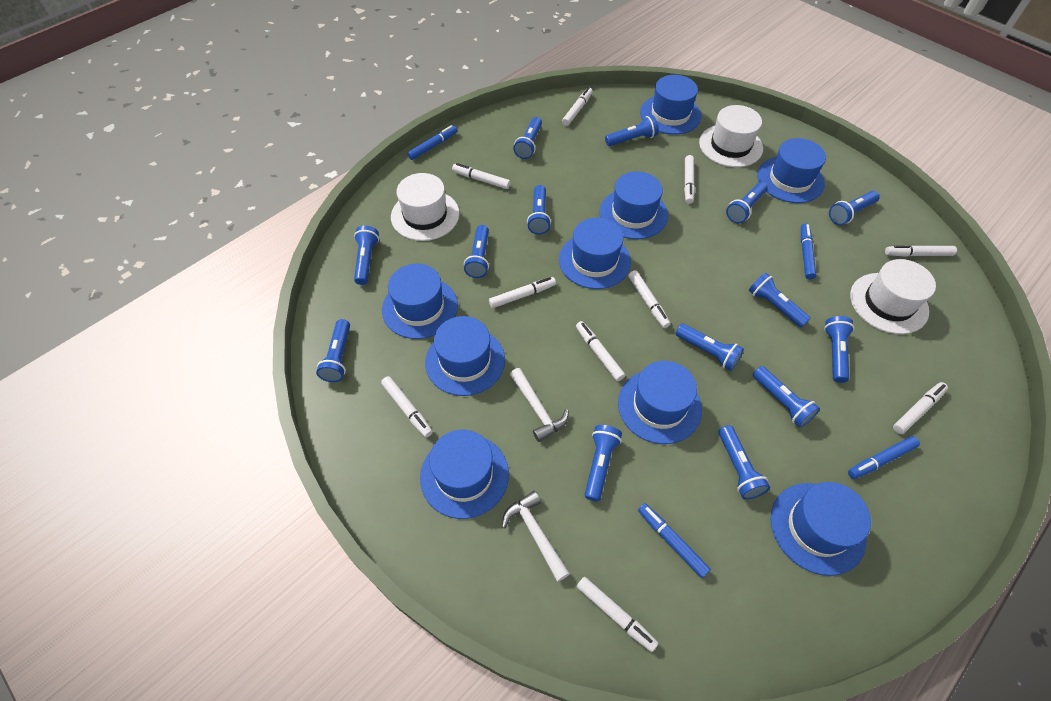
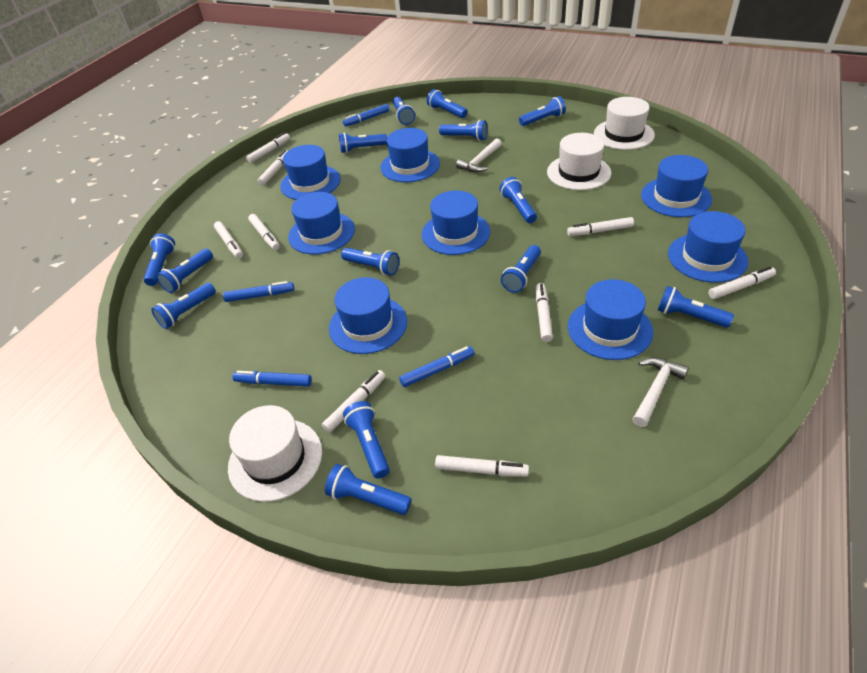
blue hat: [382,264,458,339] [420,430,509,519] [425,316,505,396] [559,217,631,289] [599,172,668,239] [618,361,702,444] [640,75,701,135] [757,138,826,203] [771,482,871,576] = 9 -> [280,145,341,200] [288,192,355,254] [329,277,407,354] [380,128,440,182] [422,190,490,255] [568,279,653,360] [641,155,712,217] [668,211,748,283] = 8
white marker: [381,376,433,438] [452,163,511,189] [489,277,556,308] [562,87,593,126] [576,321,625,381] [577,577,658,652] [628,270,671,328] [684,155,695,204] [885,245,957,257] [893,382,948,434] = 10 -> [214,221,243,259] [246,133,290,163] [248,214,280,250] [258,150,288,186] [322,370,386,433] [435,455,529,477] [536,283,553,342] [567,217,634,236] [708,266,776,299] = 9

